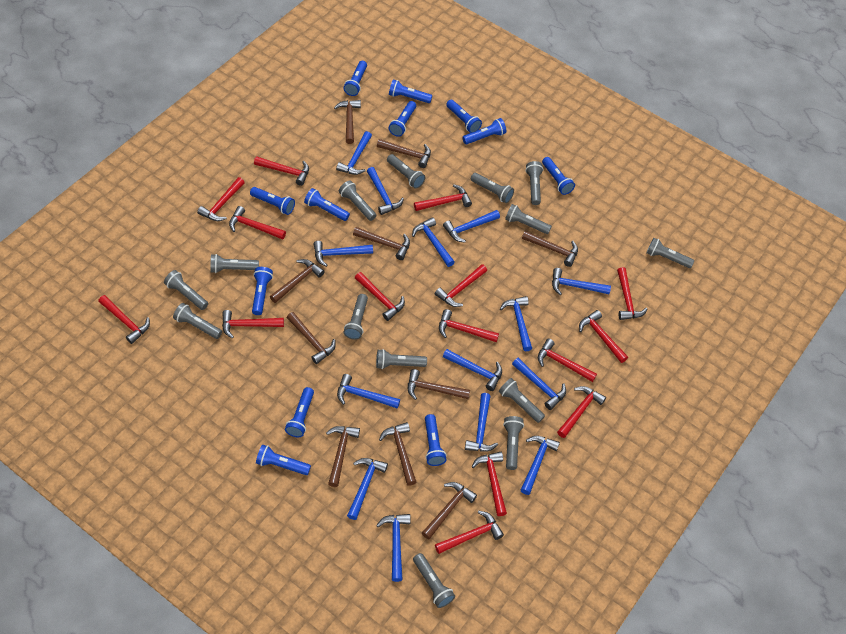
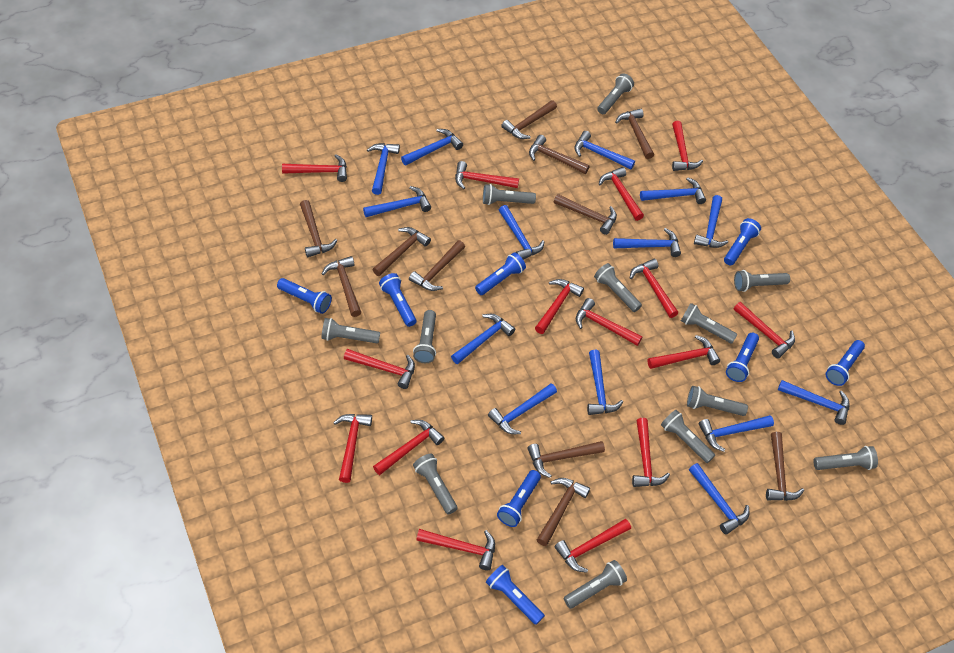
blue flashlight: [250,187,295,215] [252,267,273,315] [256,445,311,475] [285,387,314,437] [304,188,350,221] [344,61,367,96] [389,79,432,103] [389,101,416,137] [425,414,447,466] [446,100,482,133] [462,118,506,144] [542,157,575,195] = 12 -> [277,278,332,314] [379,273,417,327] [475,253,526,295] [486,565,545,625] [497,470,541,527] [724,218,761,265] [726,333,759,382] [826,340,865,386] = 8
brown hammer: [270,259,325,303] [287,312,336,364] [326,426,360,487] [334,100,361,144] [353,227,410,260] [377,139,431,168] [379,422,416,486] [408,369,470,400] [422,482,477,540] [522,231,578,267] = 10 -> [300,200,337,257] [322,256,361,317] [372,227,431,276] [409,240,465,291] [501,100,557,139] [527,441,605,478] [529,135,590,174] [537,478,590,546] [554,194,617,235] [615,109,654,159] [766,432,804,501] = 11
grey flashlight: [164,270,208,310] [173,303,222,339] [210,254,259,273] [339,181,376,221] [344,294,368,340] [376,349,427,369] [387,154,425,189] [413,553,455,608] [471,173,514,203] [499,378,545,423] [503,416,524,470] [505,204,552,234] [525,161,543,205] [646,238,694,268] = 14 -> [321,318,380,343] [413,310,436,363] [413,454,458,514] [483,184,536,205] [564,560,627,609] [594,263,642,312] [597,74,634,114] [661,410,715,463] [681,303,737,343] [687,386,748,416] [734,270,790,292] [813,446,878,470] = 12

